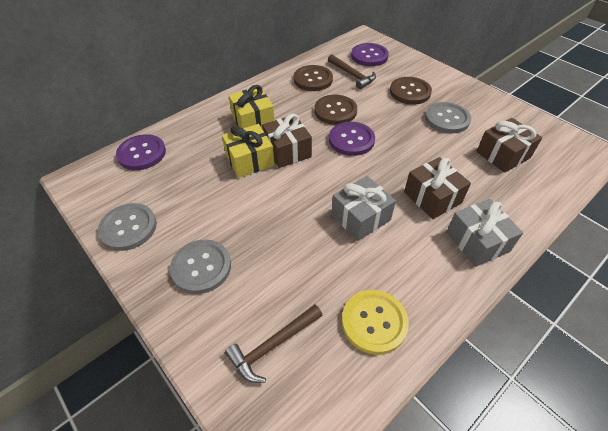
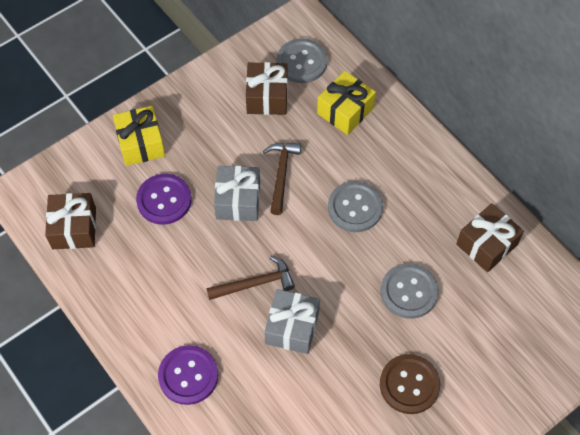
brown button: [294,65,333,91] [315,95,357,125] [390,77,432,105] = 3 -> [380,354,440,414] = 1
purple button: [116,134,166,170] [329,122,375,156] [351,43,389,66] = 3 -> [136,174,192,225] [158,345,218,405] = 2
yellow button: [342,290,409,355] = 1 -> none = 0

